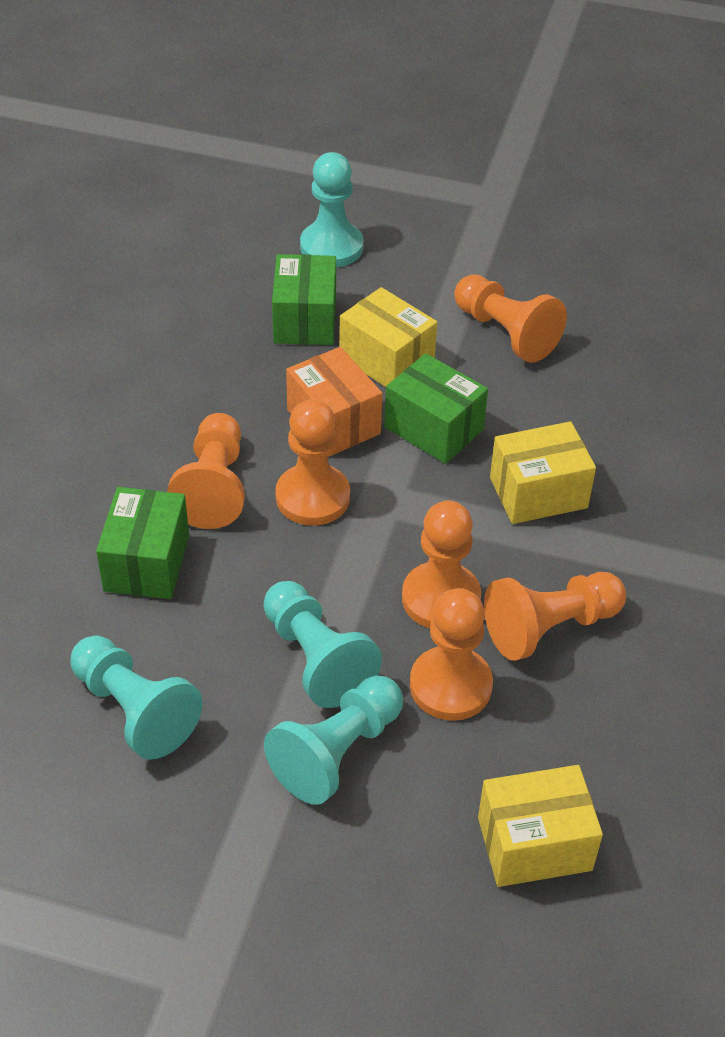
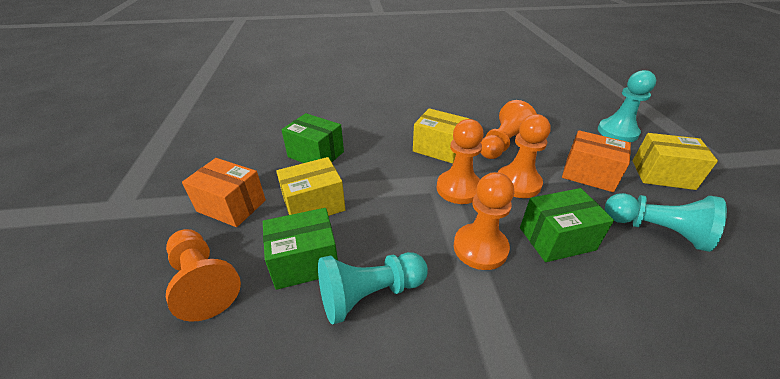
orange box: [286,347,382,457] = 1 -> [182,158,266,227] [562,130,631,192] = 2
orange pawn: [167,413,245,529] [275,399,350,526] [402,501,481,628] [410,588,493,721] [454,275,567,363] [484,572,626,661] = 6 -> [166,229,241,322] [437,119,484,204] [454,172,514,270] [481,100,537,159] [497,114,551,198] = 5
turquoise pawn: [70,636,203,760] [263,581,382,708] [264,675,403,805] [300,152,363,267] = 4 -> [318,252,428,325] [598,70,656,142] [605,193,727,252] = 3

